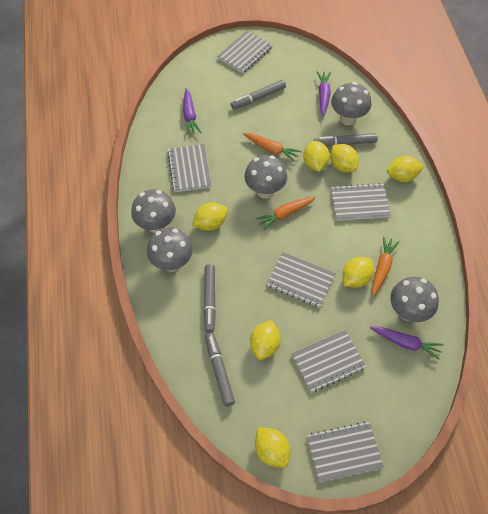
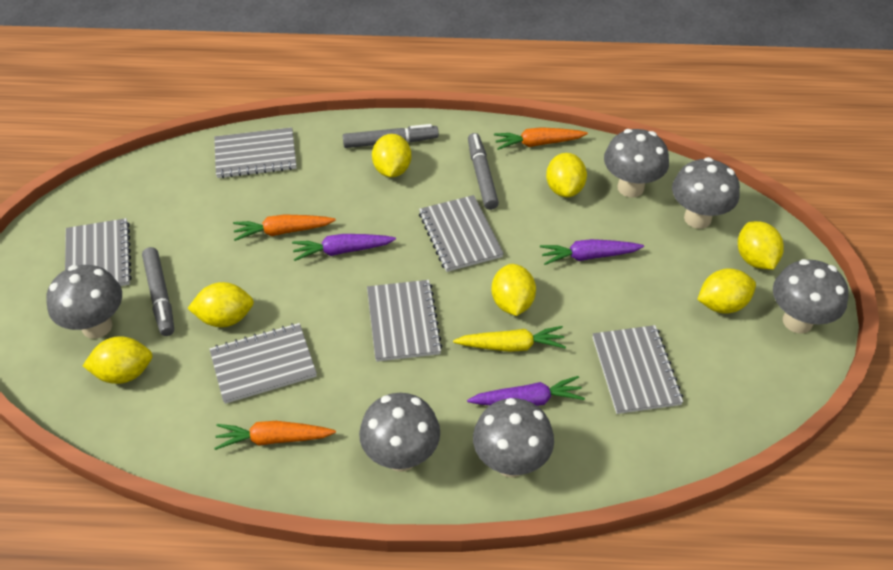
grey marker: [203,264,216,333] [205,333,235,407] [231,80,286,110] [314,133,378,146] = 4 -> [142,247,174,336] [343,124,439,148] [468,133,499,210] = 3
grey mushroom: [131,189,176,233] [147,228,193,272] [244,155,287,199] [331,82,371,125] [390,276,439,322] = 5 -> [46,265,122,339] [359,393,440,472] [473,398,554,477] [604,129,669,197] [672,157,740,229] [773,259,849,334] = 6
yellow carrot: none = 0 -> [453,326,566,352] = 1

